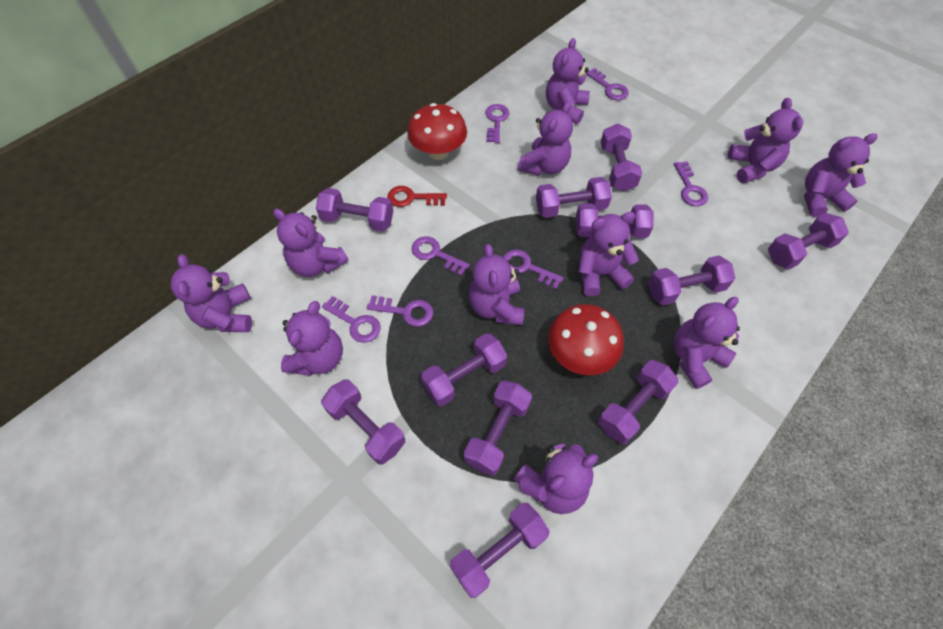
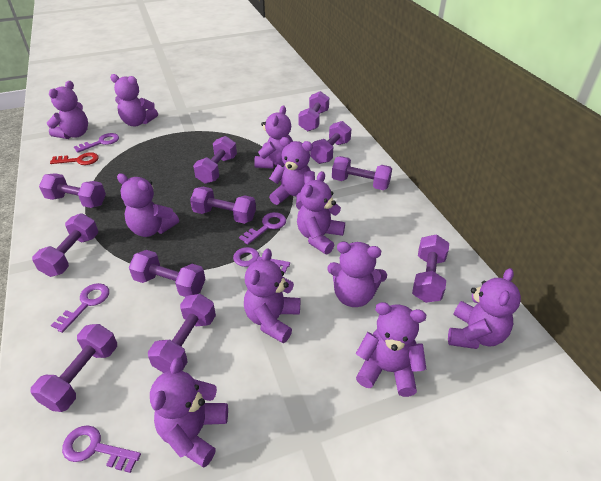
purple key: [322,296,381,343] [367,295,433,327] [412,236,470,276] [485,104,509,143] [503,249,564,289] [586,68,629,100] [674,161,708,206] = 7 -> [51,283,109,333] [62,425,141,473] [74,133,119,153] [233,247,290,273] [239,212,286,245] = 5
red mushroom: [407,103,467,160] [548,304,624,375] = 2 -> none = 0

